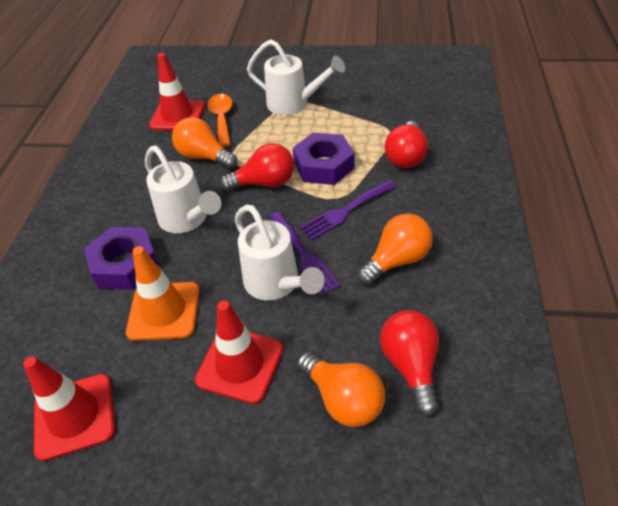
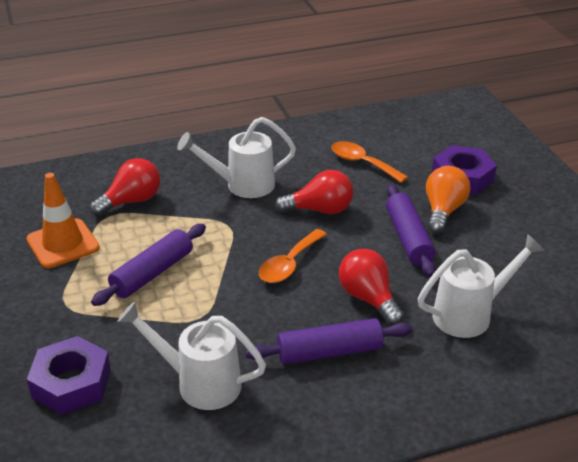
orange light bulb: [172,117,237,169] [297,352,385,427] [357,214,433,285] = 3 -> [426,166,470,233] = 1
orange spoon: [207,94,233,147] = 1 -> [259,229,327,283] [331,141,408,183] = 2
purple fork: [269,212,340,296] [299,180,396,240] = 2 -> none = 0
purple rolling pin: none = 0 -> [91,224,206,306] [246,318,412,364] [386,185,436,277] = 3
red traffic cone: [23,357,115,461] [149,53,205,130] [195,301,283,404] = 3 -> none = 0

